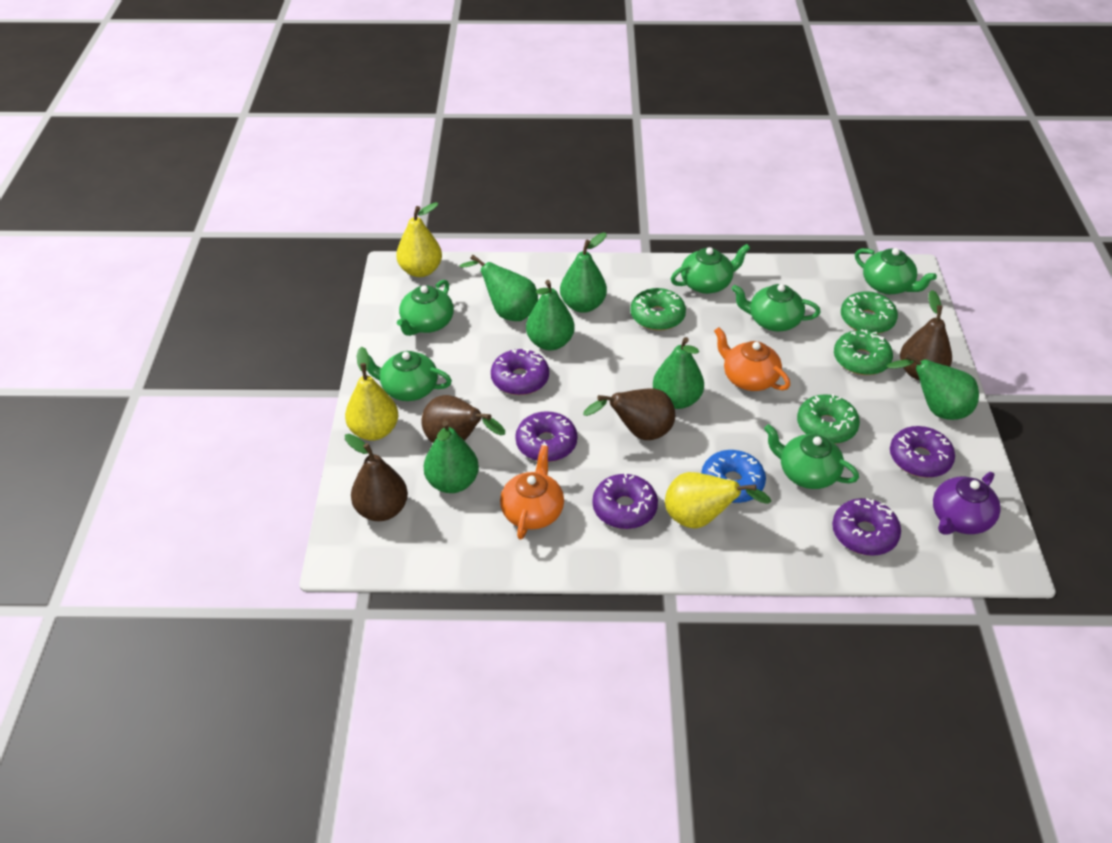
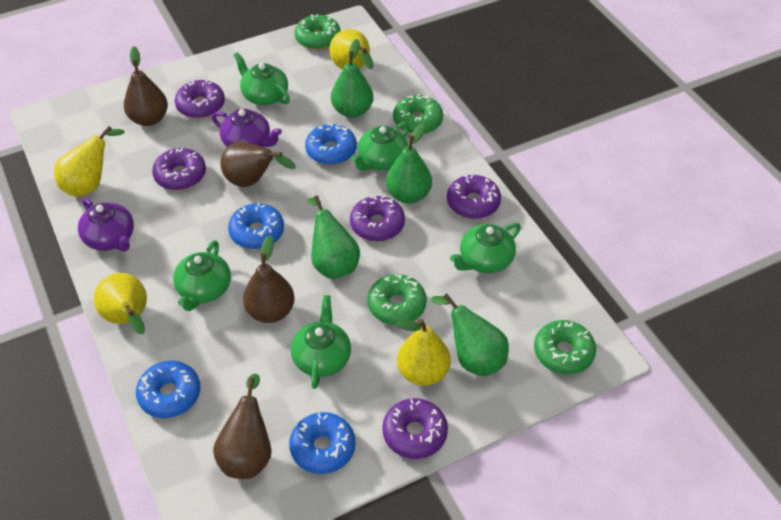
blue donut: [701,450,766,503] = 1 -> [136,361,200,418] [228,203,284,249] [289,412,356,474] [305,123,357,165] = 4
green pear: [424,421,479,493] [459,255,538,321] [526,280,575,350] [560,233,607,313] [653,337,704,409] [886,354,979,420] = 6 -> [307,195,360,279] [331,39,373,118] [386,123,432,204] [431,293,509,376] = 4
green teapot: [367,351,452,401] [397,280,454,336] [671,244,750,294] [732,284,821,331] [764,424,859,489] [855,248,937,294] = 6 -> [173,240,231,311] [234,52,290,105] [291,295,351,389] [351,122,409,171] [450,223,521,273] = 5
orange teapot: [500,445,564,540] [714,327,790,391] = 2 -> none = 0
purple teapot: [933,472,1001,535] = 1 -> [78,198,134,251] [212,109,282,147] = 2
yellow pear: [345,347,398,441] [396,202,442,277] [665,472,771,529] = 3 -> [54,126,124,197] [94,273,147,334] [330,29,373,69] [396,318,451,386] = 4

